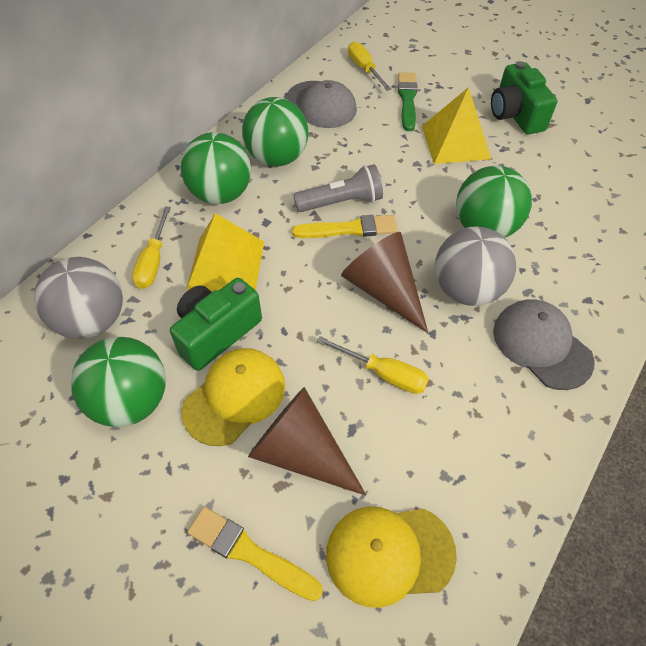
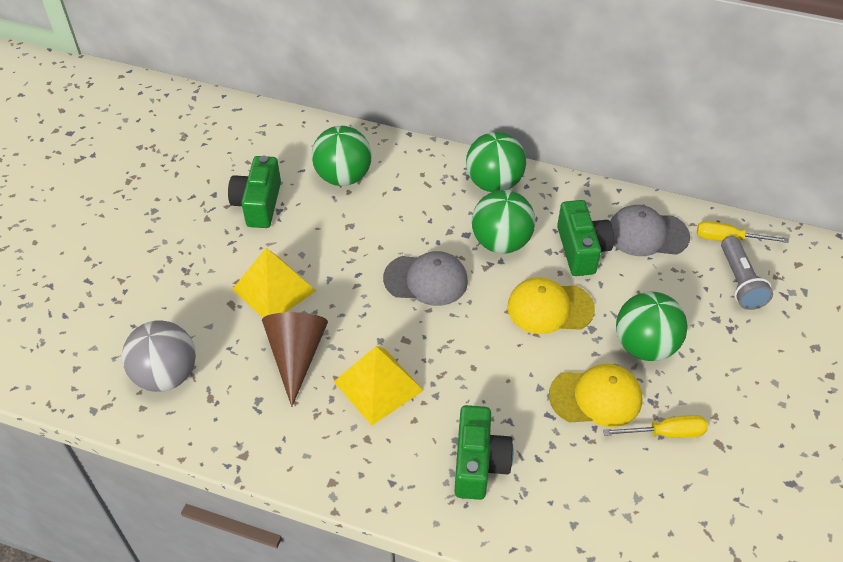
brown cone: [248,387,366,495] [341,232,428,333] = 2 -> [262,312,328,407] = 1
green brush: [398,72,418,131] = 1 -> none = 0
green camera: [170,278,262,371] [491,61,558,135] = 2 -> [228,156,281,228] [454,405,514,500] [557,200,614,276] = 3
grey ball: [34,257,123,339] [435,226,516,306] = 2 -> [122,320,196,392] = 1
yellow brush: [187,507,323,601] [292,215,398,238] = 2 -> none = 0
yellow screwdriver: [132,206,171,289] [317,336,429,394] [348,41,391,91] = 3 -> [603,415,708,438] [697,221,789,243] = 2

